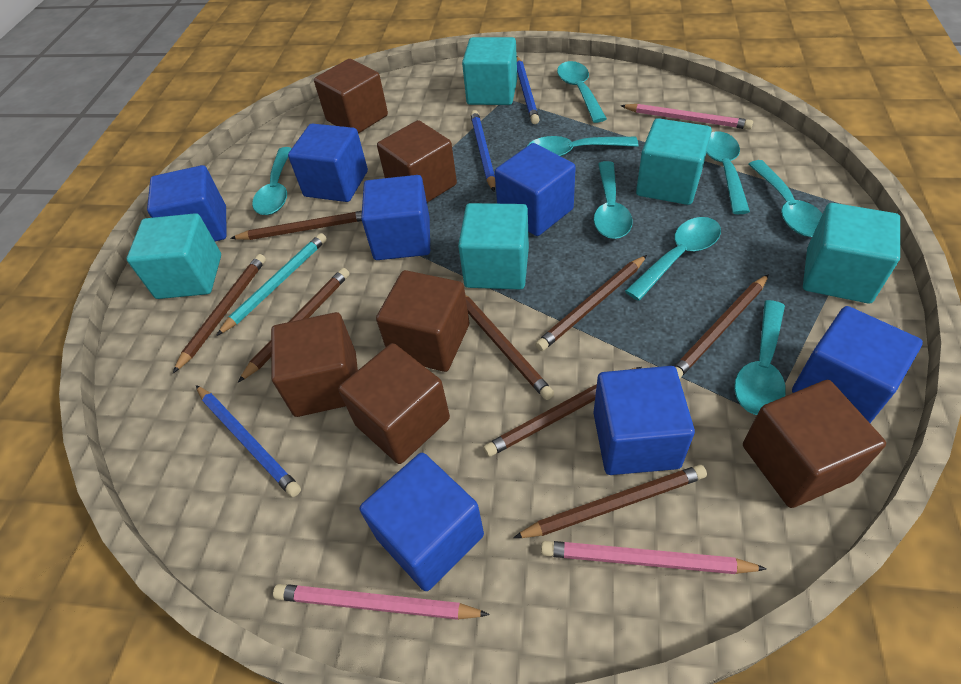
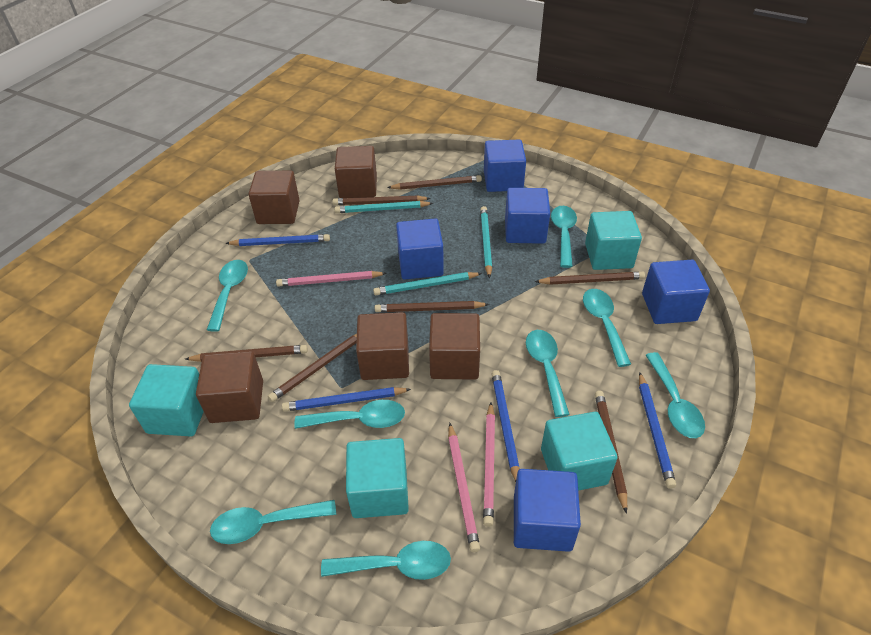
blue cube: [147,165,227,241] [288,124,368,202] [360,453,484,591] [361,175,430,260] [495,143,576,236] [593,366,695,475] [792,306,923,423] = 7 -> [396,219,444,279] [484,139,526,192] [505,188,550,244] [514,469,581,552] [642,260,710,324] = 5
blue pencil: [196,385,301,497] [470,110,495,192] [517,56,540,124] = 3 -> [225,234,330,246] [282,387,411,412] [492,370,520,482] [639,372,676,489] = 4
brown cube: [271,312,358,417] [314,59,388,134] [338,343,450,464] [376,270,469,372] [377,120,457,203] [743,380,886,508] = 6 -> [196,351,263,423] [248,171,300,224] [335,146,377,198] [356,312,409,380] [429,313,480,380] = 5
brown pencil: [173,254,266,373] [230,211,362,240] [238,268,349,383] [465,295,554,400] [483,367,642,457] [513,465,707,538] [535,255,647,351] [674,274,769,379] = 8 -> [186,345,308,362] [268,334,357,402] [333,195,431,205] [375,301,490,312] [387,175,482,190] [534,272,645,285] [595,391,627,514] = 7
turquoise cube: [127,213,221,299] [458,203,529,289] [462,37,517,105] [636,118,712,205] [803,203,900,304] = 5 -> [129,364,204,436] [346,438,409,518] [541,412,618,491] [585,211,642,270] = 4
turquoise pencil: [216,233,327,336] = 1 -> [334,201,433,213] [373,272,482,295] [480,206,492,278] = 3

